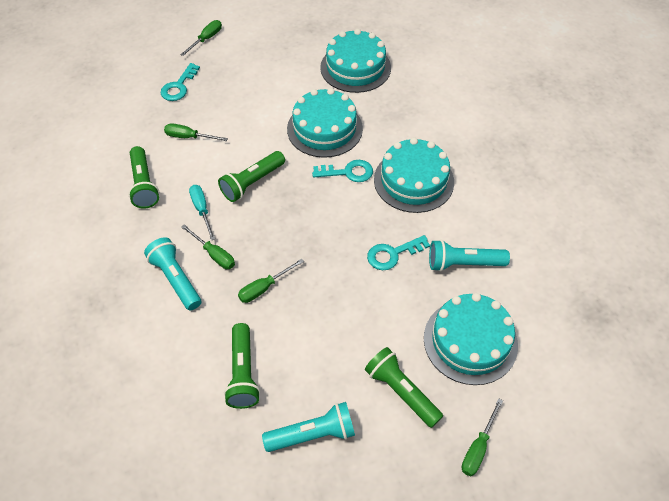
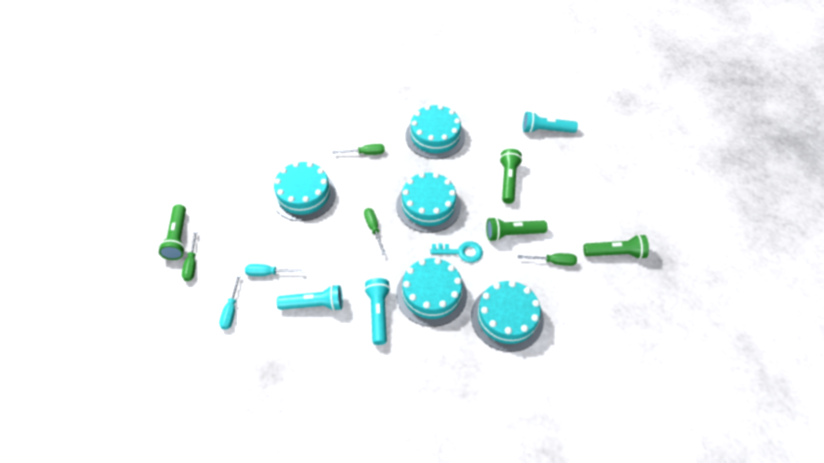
green screwdriver: [164,123,228,141] [180,20,222,56] [181,224,235,269] [238,259,304,303] [462,398,503,476] = 5 -> [182,230,198,281] [333,144,385,155] [364,208,386,255] [518,253,577,266] = 4
turquoise cake: [287,88,363,158] [320,29,391,93] [374,138,454,213] [424,293,518,385] = 4 -> [272,162,336,221] [396,172,461,233] [396,258,467,327] [405,104,465,159] [471,281,544,352] = 5
turquoise key: [161,63,200,101] [312,160,373,182] [367,235,430,270] = 3 -> [431,241,483,262] = 1
turquoise screwdriver: [189,185,215,240] = 1 -> [219,274,241,330] [245,264,305,276] = 2

